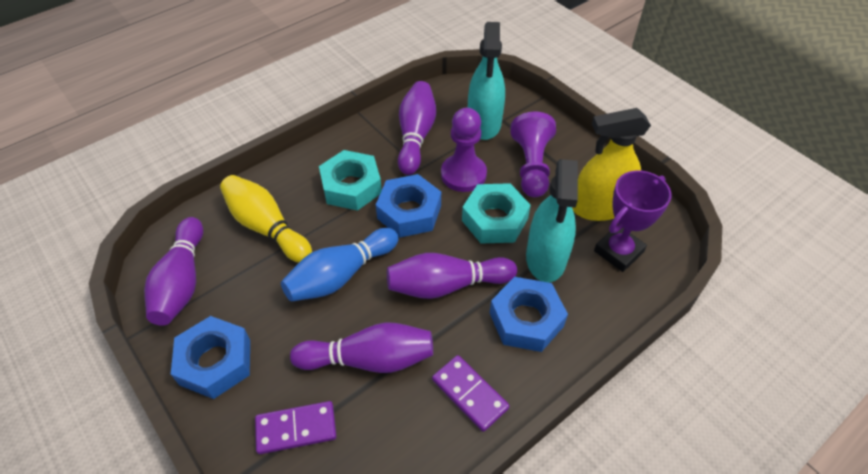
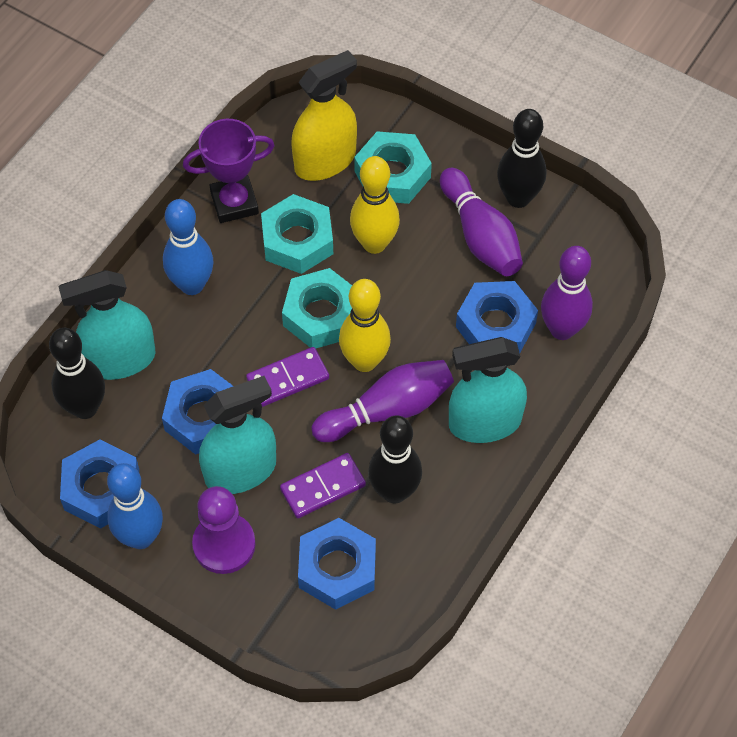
black bowling pin: none = 0 -> [49,328,105,419] [368,415,422,504] [497,109,546,208] = 3
blue bowling pin: [281,228,399,302] = 1 -> [107,463,163,549] [163,199,213,295] = 2
blue nut: [171,316,250,399] [376,174,441,237] [490,277,568,352] = 3 -> [60,439,139,529] [162,369,233,455] [298,518,376,610] [456,281,538,353] = 4
purple bowling pin: [144,217,203,325] [290,322,433,373] [387,253,517,299] [398,81,436,175] = 4 -> [312,360,454,442] [440,168,523,276] [541,246,593,340] = 3
purple pawn: [441,108,487,192] [510,111,556,197] = 2 -> [192,486,256,574] = 1
turquoise nut: [319,150,382,211] [462,183,531,244] = 2 -> [261,194,333,274] [282,268,352,348] [354,131,432,204] = 3
turquoise spray bottle: [468,22,505,140] [526,159,578,282] = 2 -> [58,270,156,380] [199,376,276,494] [449,337,527,443] = 3
yellow bowling pin: [220,175,312,263] = 1 -> [339,279,391,372] [350,156,400,254] = 2

